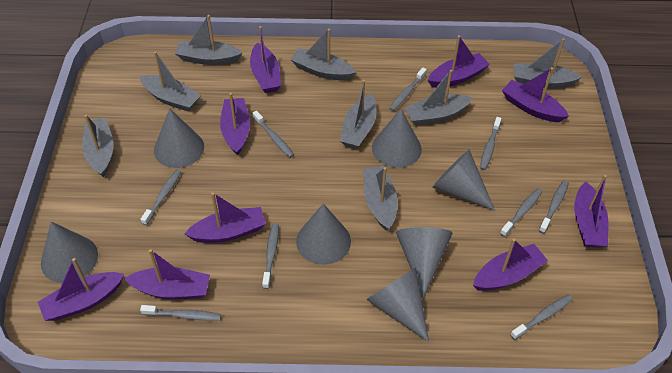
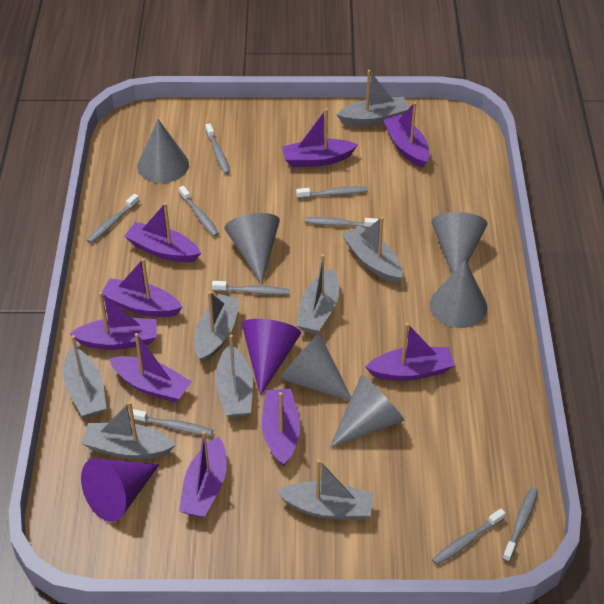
grey cone: [41,221,98,283] [154,108,204,168] [296,203,351,265] [366,268,429,342] [372,109,422,168] [396,227,453,298] [432,149,495,211] = 7 -> [137,119,189,183] [225,213,280,285] [279,332,351,401] [330,374,405,448] [430,260,488,328] [431,212,487,274] = 6
purple cone: none = 0 -> [81,458,159,522] [242,319,301,396] = 2

